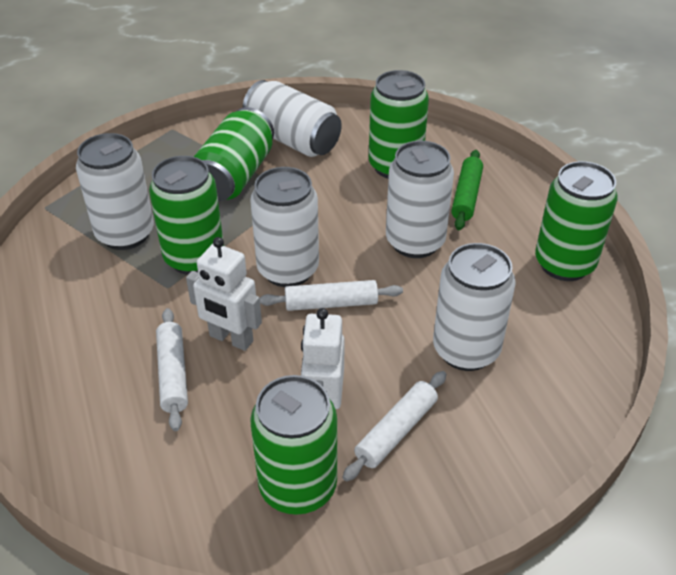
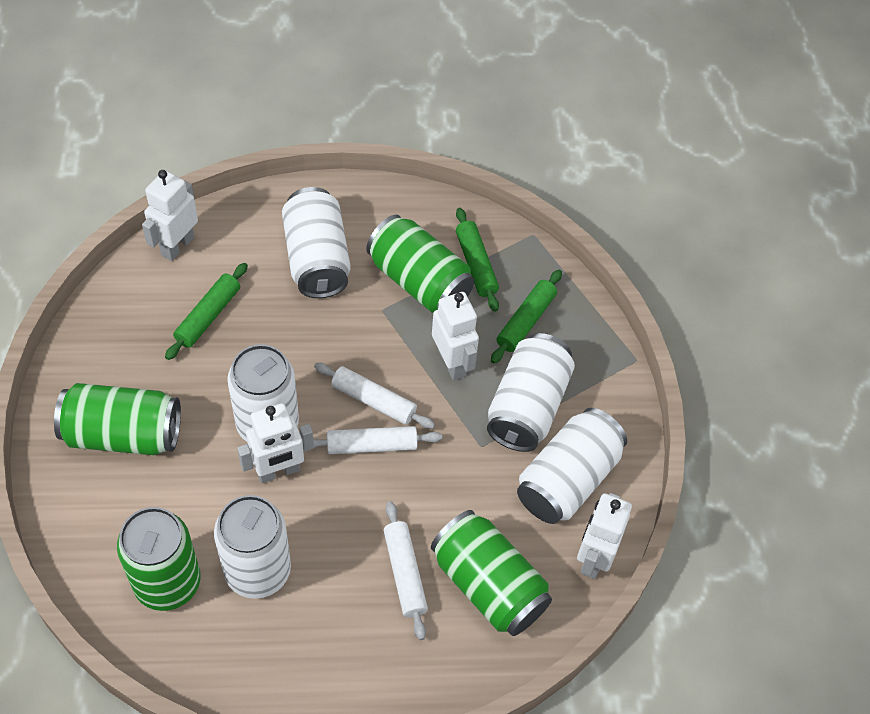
green can: [149,156,224,275] [194,107,274,201] [250,375,337,515] [369,70,429,179] [535,161,618,281] = 5 -> [54,383,181,455] [117,507,201,611] [366,215,474,313] [431,510,552,636] = 4
green rolling pin: [451,150,483,230] = 1 -> [165,263,248,360] [456,208,499,312] [491,270,562,364] = 3
white robot: [186,237,262,351] [301,308,345,409] = 2 -> [142,170,198,261] [237,403,314,483] [432,292,479,380] [577,493,632,579] = 4

